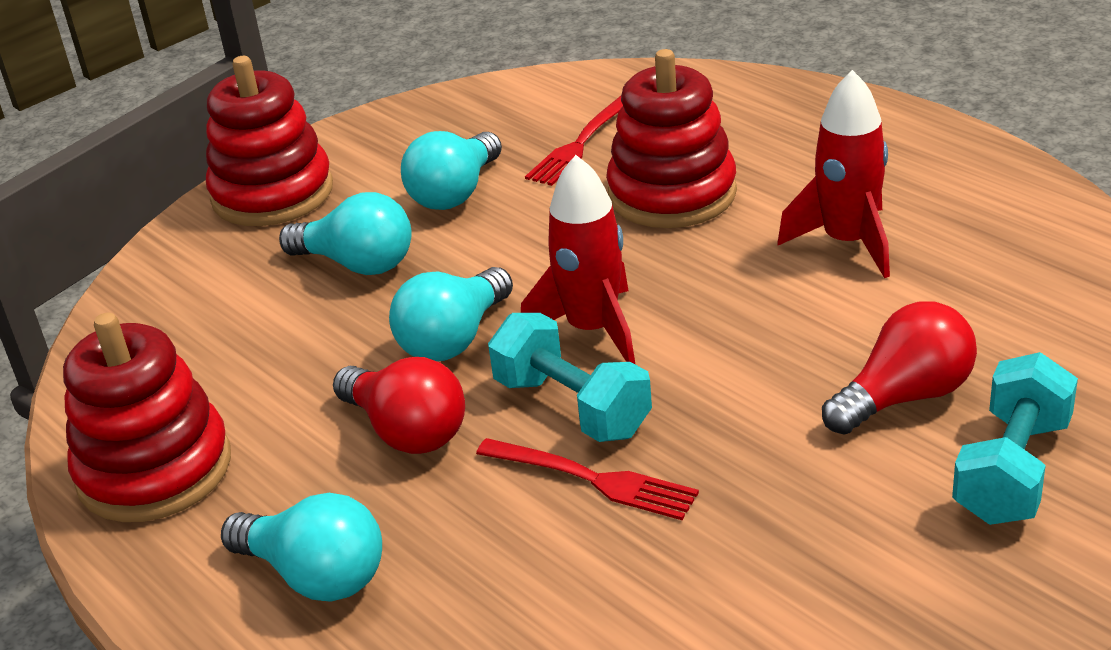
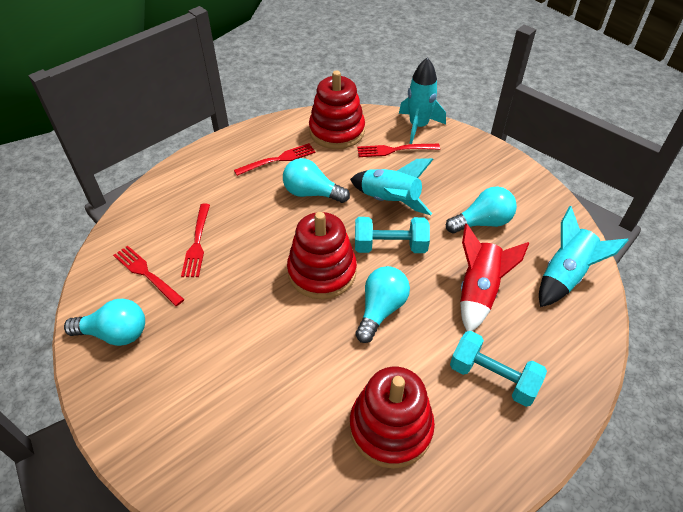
red fork: [476,438,699,520] [525,96,623,186] = 2 -> [113,245,185,306] [181,204,210,277] [234,143,316,176] [357,144,440,157] = 4
red light bulb: [333,357,465,454] [822,301,977,435] = 2 -> none = 0
red rocket: [521,155,636,365] [778,70,890,278] = 2 -> [460,224,529,331] = 1
turquoise rocket: none = 0 -> [350,158,434,215] [399,57,446,144] [539,206,629,307] = 3

